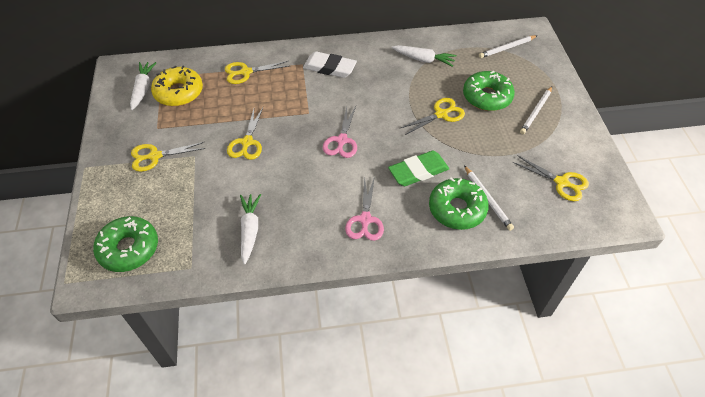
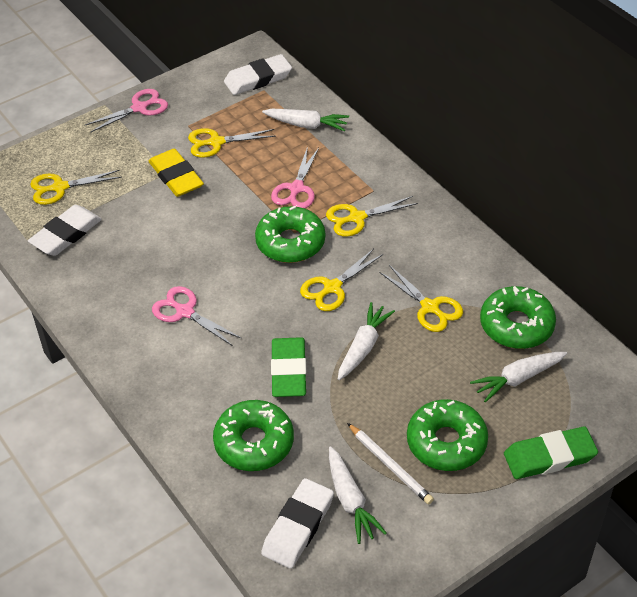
green donut: [93,216,158,272] [429,178,489,230] [463,71,515,111] = 3 -> [213,400,294,471] [255,206,325,263] [407,399,488,471] [480,286,556,349] = 4
green eraser: [388,150,449,186] = 1 -> [271,337,306,397] [504,426,598,479] = 2
pink scissors: [323,106,357,158] [345,176,384,241] = 2 -> [85,89,168,133] [152,286,242,346] [271,146,319,208] = 3
white carrot: [130,62,156,110] [240,194,261,265] [392,45,456,67] = 3 -> [262,109,349,132] [329,446,387,544] [338,302,395,380] [470,352,567,403] = 4
white eraser: [303,51,357,78] = 1 -> [28,205,102,256] [224,54,292,95] [261,478,334,569] = 3
white pencil: [464,165,514,231] [479,35,538,58] [520,86,552,134] = 3 -> [347,423,434,504] = 1
yellow donut: [151,65,203,106] = 1 -> none = 0
yellow eraser: none = 0 -> [149,149,204,197] = 1

